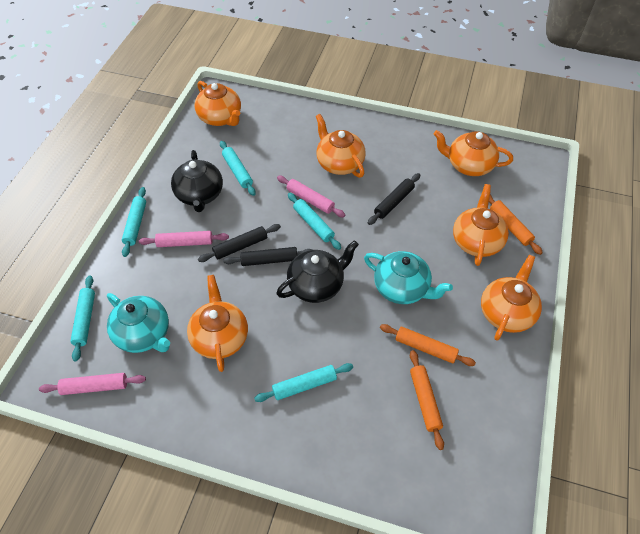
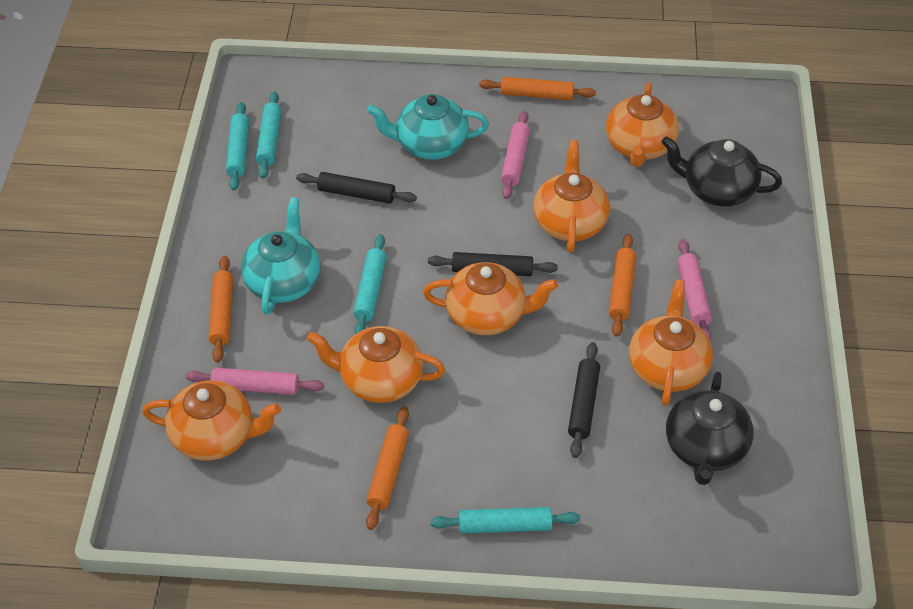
orange rolling pin: [380,324,476,366] [410,350,444,450] [489,195,543,255] = 3 -> [209,256,234,363] [366,406,409,530] [479,77,596,100] [609,234,636,337] = 4
turquoise rolling pin: [70,275,95,362] [122,187,146,257] [220,141,256,196] [254,363,353,402] [288,193,341,250] = 5 -> [226,102,249,191] [256,91,282,179] [353,234,387,334] [431,507,580,533] = 4

